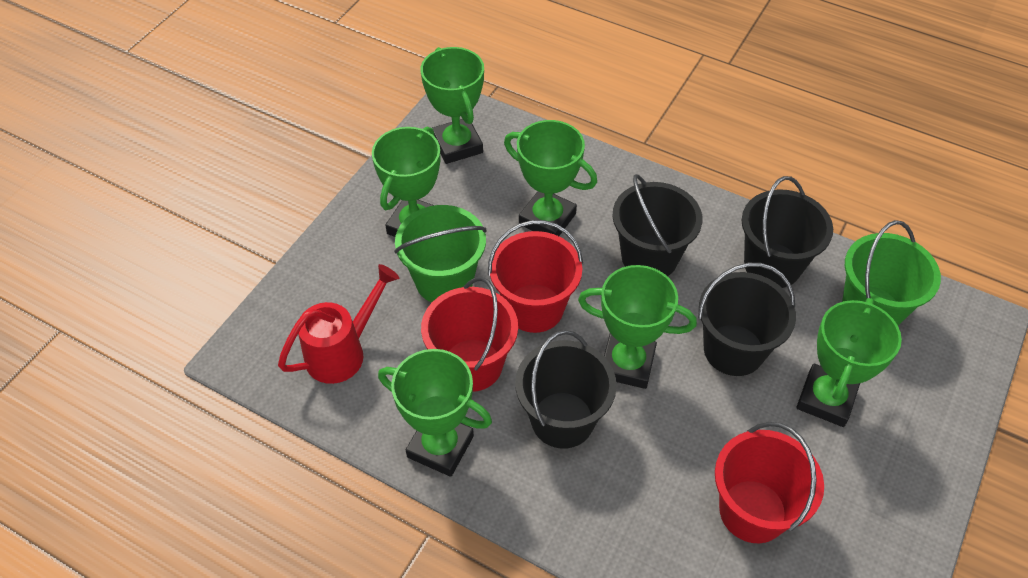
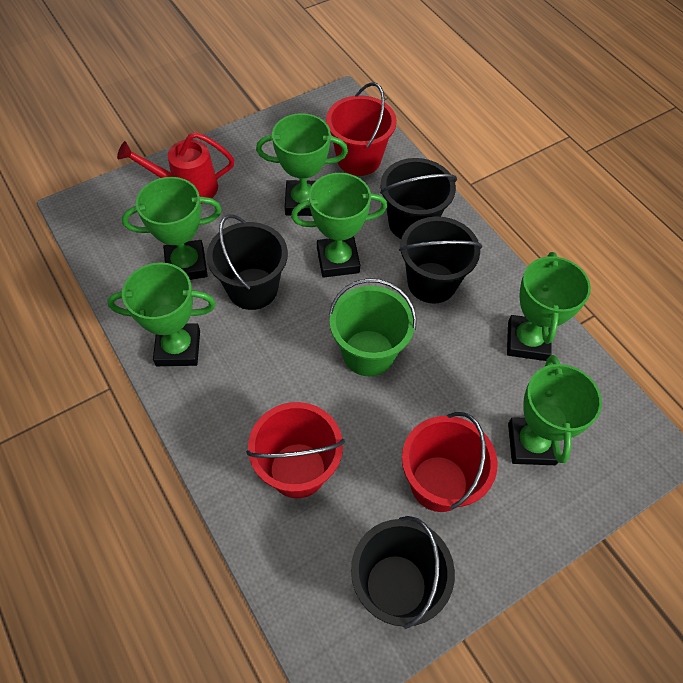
green bucket: [394,205,487,303] [842,220,941,326] = 2 -> [329,278,417,376] = 1

